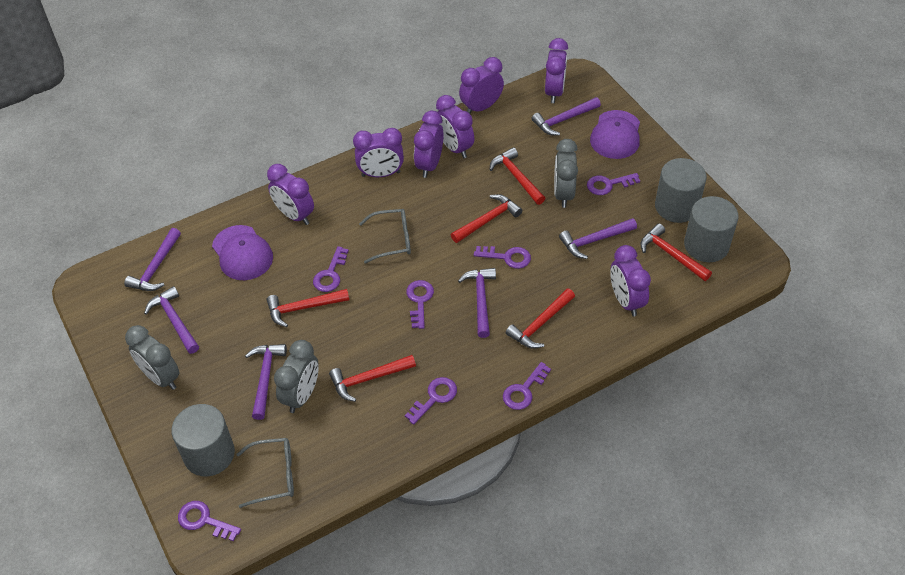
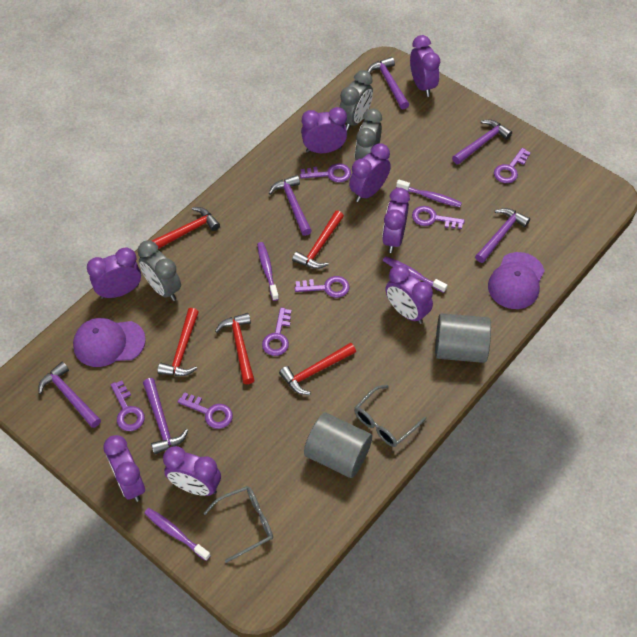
grey cylinder: [171,404,235,476] [655,158,707,223] [684,196,739,262] = 3 -> [304,413,372,478] [435,313,491,363] = 2
purple clock: [267,164,314,225] [353,128,404,177] [414,111,443,178] [436,95,474,158] [459,57,504,114] [545,38,568,103] [610,245,651,316] = 7 -> [87,247,141,299] [103,435,145,502] [163,446,221,496] [301,107,347,153] [349,143,391,202] [382,188,410,253] [386,265,433,324] [410,35,440,97] = 8
purple toothbrush: none = 0 -> [144,508,211,561] [257,242,279,301] [383,256,447,293] [396,179,462,207] = 4
red hammer: [267,289,349,327] [329,355,416,402] [451,194,522,243] [490,147,545,205] [506,288,575,349] [640,223,712,281] = 6 -> [152,207,220,249] [157,308,199,376] [215,313,254,384] [279,343,356,395] [292,211,344,269] = 5

